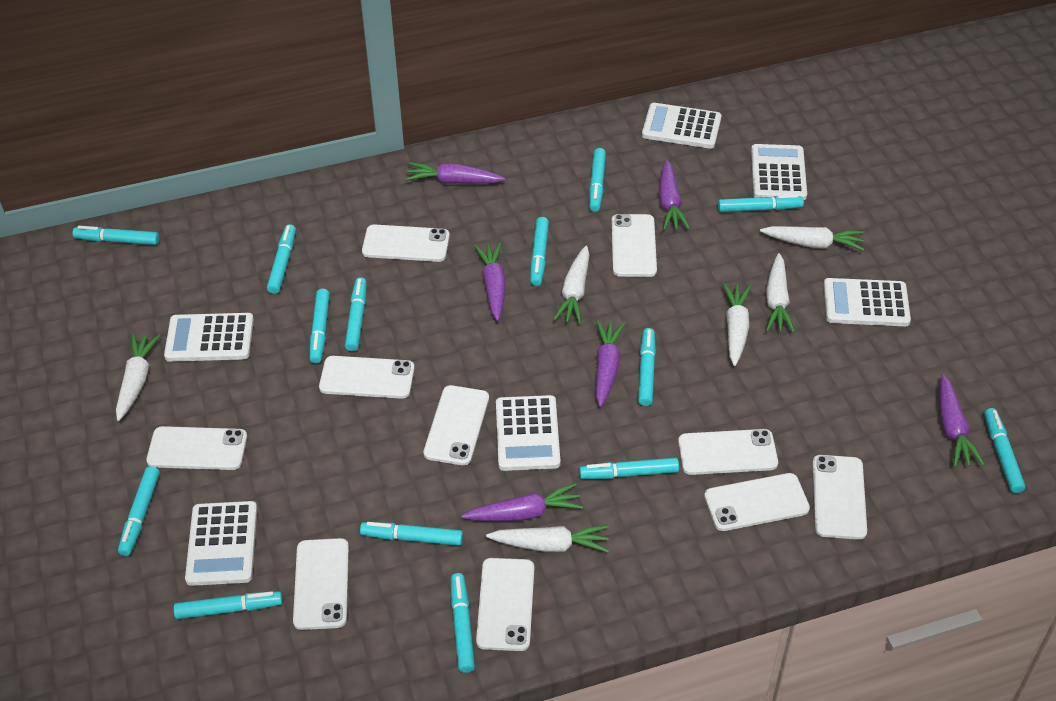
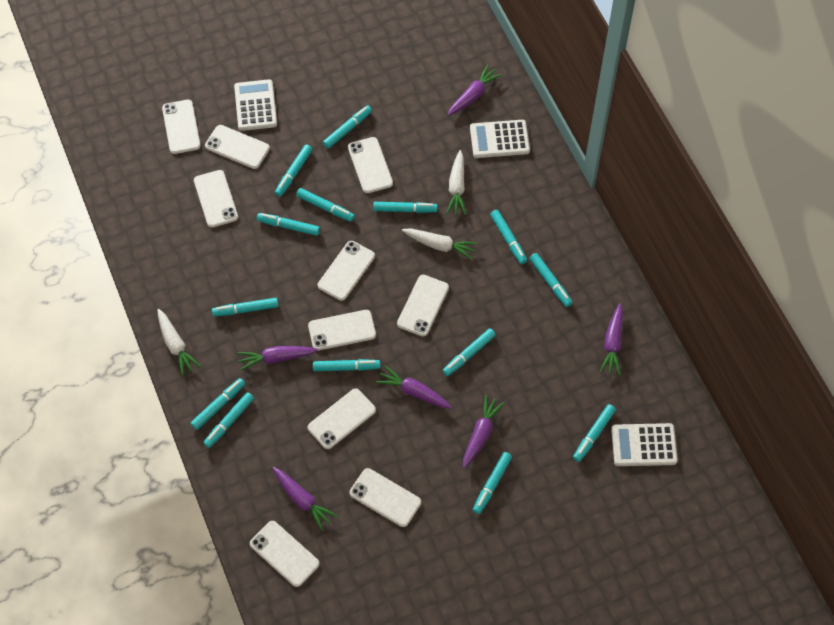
white calculator: [164,313,254,362] [185,501,257,586] [496,395,560,471] [642,103,722,149] [751,144,807,200] [824,278,911,326] = 6 -> [234,79,277,131] [470,120,530,158] [611,423,678,466] = 3
white carrot: [116,334,160,421] [486,525,609,552] [553,246,589,324] [723,283,751,366] [760,226,864,251] [766,253,795,333] = 6 -> [157,309,201,376] [402,228,477,260] [446,150,466,215] = 3

